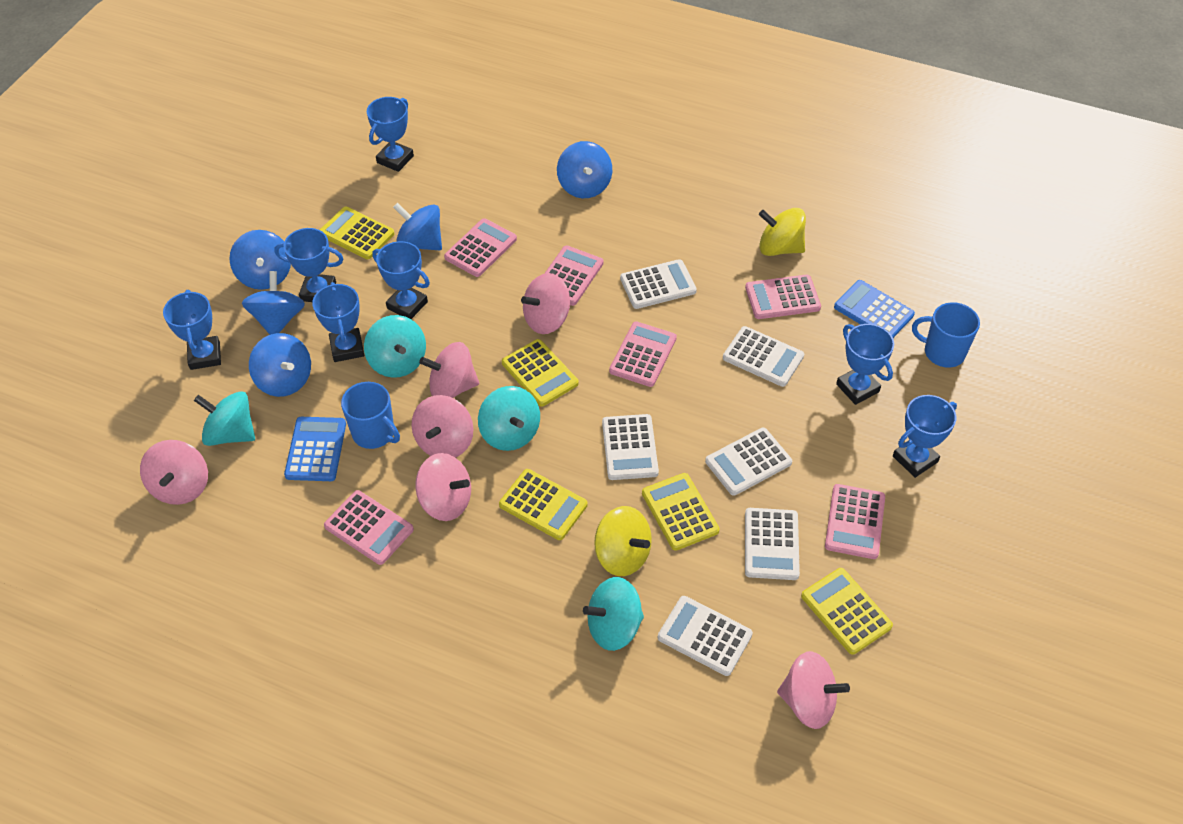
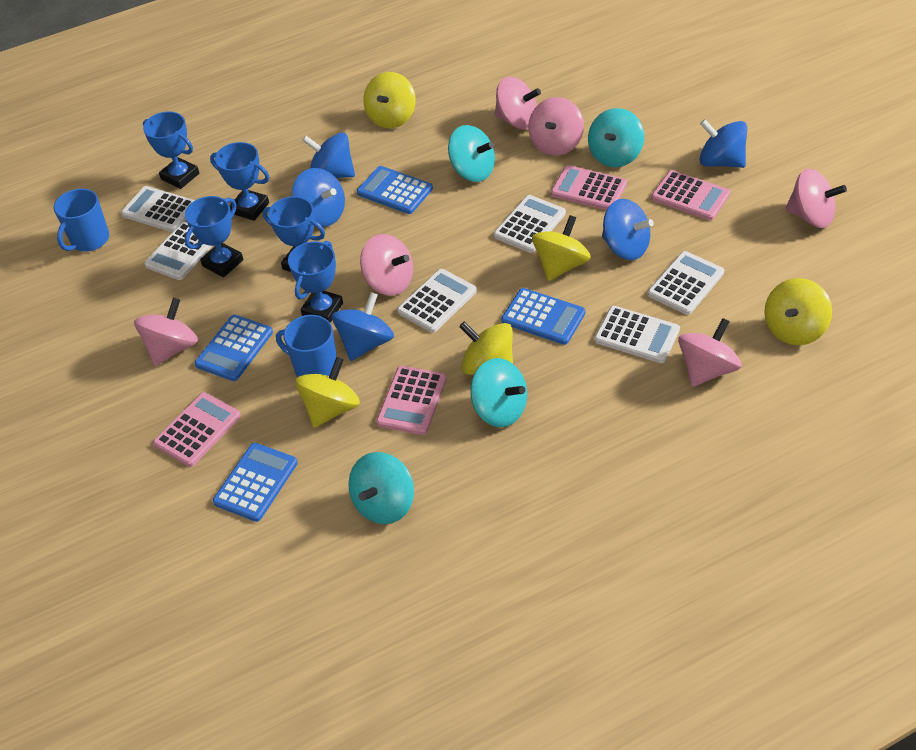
blue calculator: [284,417,346,481] [834,280,915,338] = 2 -> [195,315,273,381] [213,443,298,522] [357,166,433,214] [501,288,586,345] = 4
blue trophy: [163,290,221,370] [274,228,344,302] [312,282,364,362] [367,97,414,172] [372,241,430,319] [836,324,894,405] [893,395,957,478] = 7 -> [143,111,199,189] [185,196,243,277] [210,142,269,221] [263,196,325,272] [288,241,343,323] = 5
pink calculator: [324,490,414,565] [444,218,517,277] [544,245,603,306] [609,322,677,387] [745,275,821,319] [825,484,885,559] = 6 -> [153,392,241,467] [376,366,447,435] [551,165,627,210] [651,170,730,220] = 4
yellow calculator: [320,207,395,259] [499,469,588,540] [502,339,579,407] [642,473,720,551] [801,568,893,655] = 5 -> none = 0
yellow spinning top: [594,506,652,576] [759,208,806,256] = 2 -> [295,357,360,428] [363,72,416,128] [459,321,513,375] [532,215,591,281] [764,278,832,345] = 5

